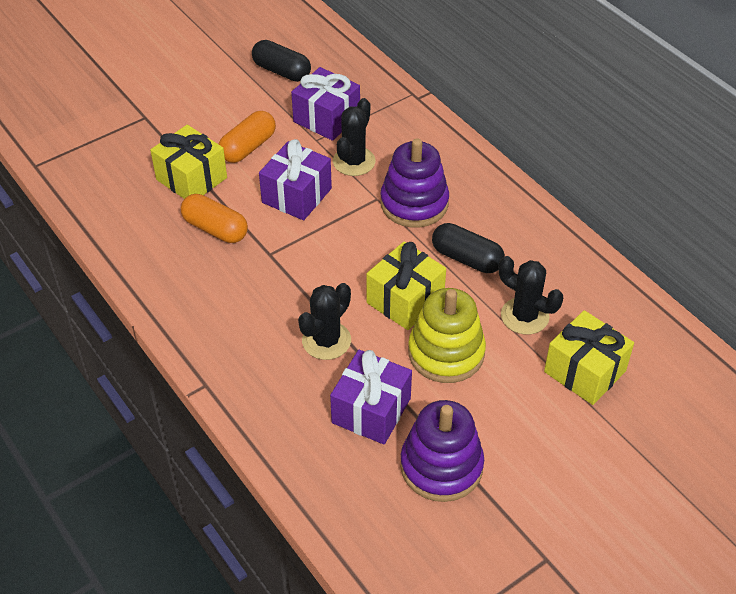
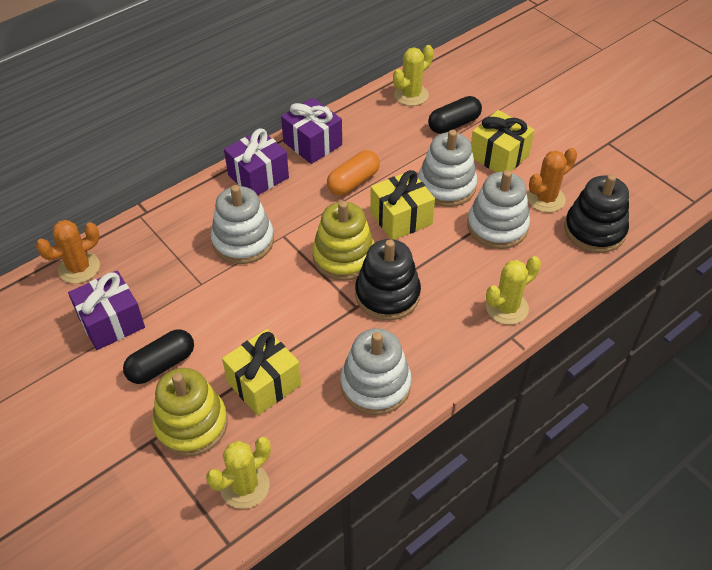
black cactus: [298,283,351,360] [333,98,376,176] [499,256,563,335] = 3 -> none = 0
black stacking toy: none = 0 -> [355,239,421,320] [564,174,629,253] = 2
orange cactus: none = 0 -> [36,220,100,284] [527,148,577,212] = 2
orange capsule: [181,194,248,243] [219,111,276,163] = 2 -> [327,150,380,196] = 1
purple stacking toy: [380,138,449,227] [400,400,484,502] = 2 -> none = 0
white stacking toy: none = 0 -> [211,185,274,264] [340,328,412,415] [418,130,477,207] [467,170,530,249] = 4
yellow cactus: none = 0 -> [206,437,271,509] [393,45,434,106] [486,256,541,325] = 3
yellow stacking toy: [408,288,486,383] = 1 -> [152,368,228,457] [312,201,374,281] = 2

